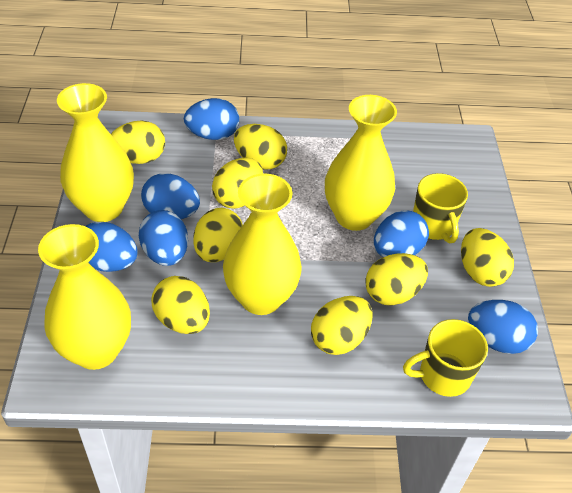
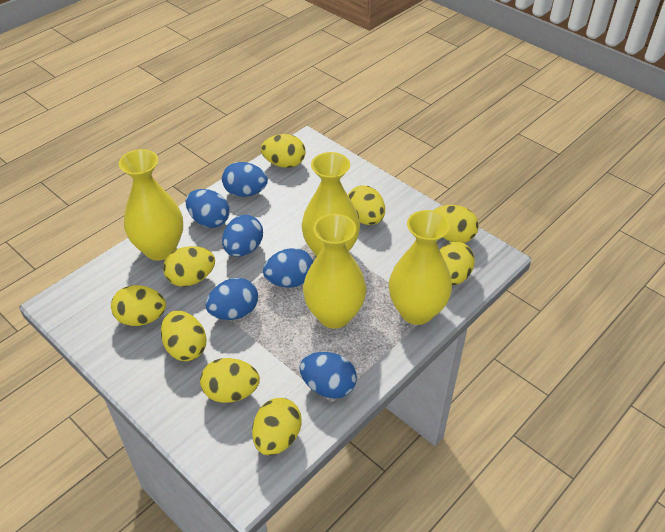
yellow egg: [111,120,165,164] [151,276,210,334] [193,208,243,262] [212,157,263,209] [234,124,287,169] [311,296,372,355] [365,253,428,306] [461,228,514,287] = 8 -> [111,285,166,326] [161,310,207,361] [163,246,215,287] [200,358,260,403] [252,398,302,456] [261,134,305,168] [348,185,385,225] [433,205,479,243] [440,241,475,286] = 9
yellow mug: [403,319,488,397] [413,173,468,244] = 2 -> none = 0

